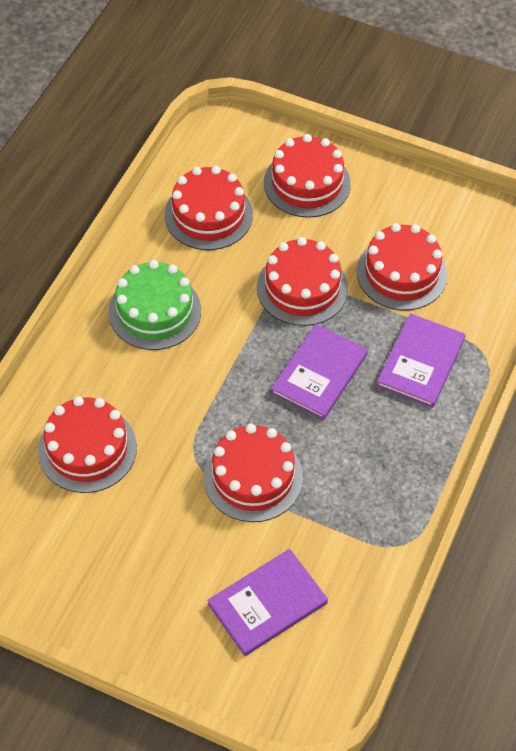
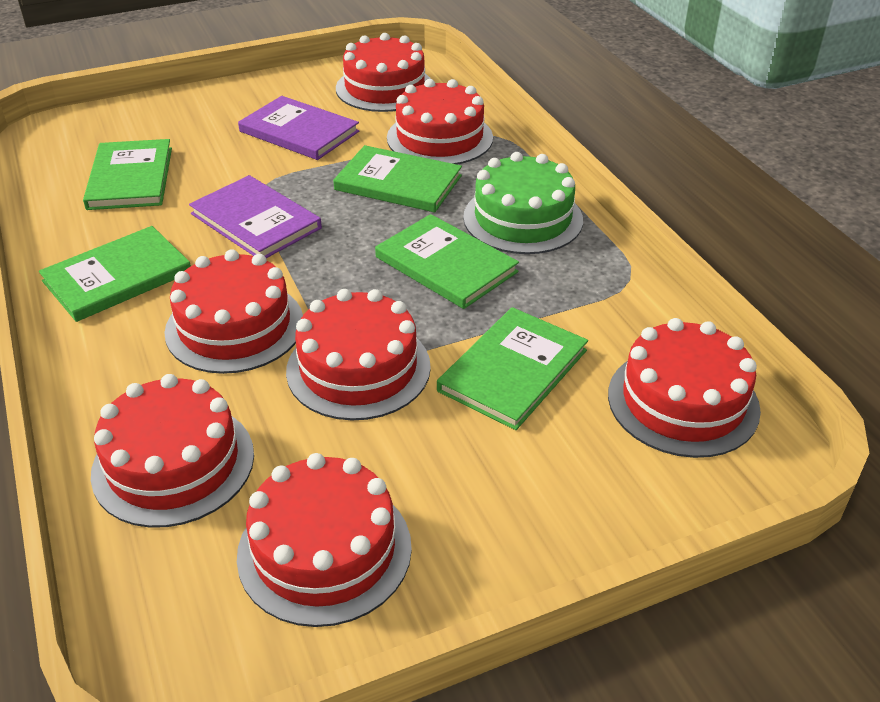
green book: none = 0 -> [39,226,191,322] [83,139,172,210] [333,145,462,212] [375,214,519,309] [437,307,588,430] = 5
purple book: [207,549,328,656] [271,324,368,420] [376,313,466,408] = 3 -> [189,175,322,258] [238,96,359,160] = 2
red cake: [38,396,137,493] [165,166,253,250] [203,423,303,522] [257,237,348,326] [264,134,351,218] [356,223,447,310] = 6 -> [91,374,254,528] [164,249,303,374] [237,453,412,627] [286,289,431,420] [336,33,431,112] [387,79,493,164] [608,318,761,458] = 7

